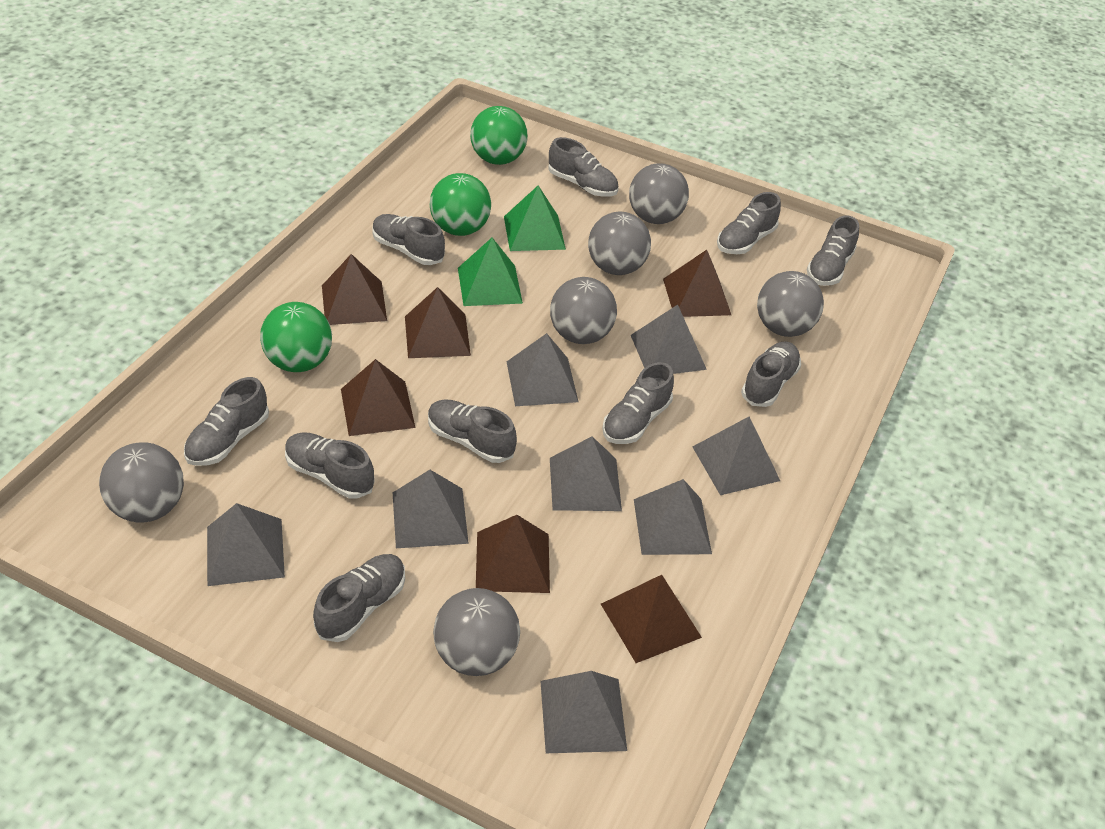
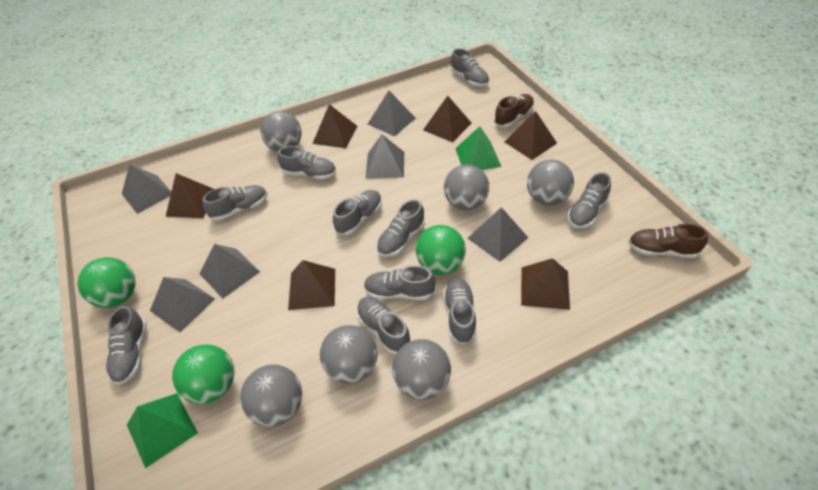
brown shoe: none = 0 -> [494,94,534,127] [628,224,708,258] = 2
grey pyramid: [207,503,285,586] [393,470,469,548] [507,333,579,406] [540,671,627,753] [550,436,622,511] [631,305,707,374] [634,479,712,555] [693,417,780,495] = 8 -> [122,164,171,214] [150,277,215,332] [199,244,260,298] [366,134,404,179] [368,91,416,137] [468,207,528,262] = 6

